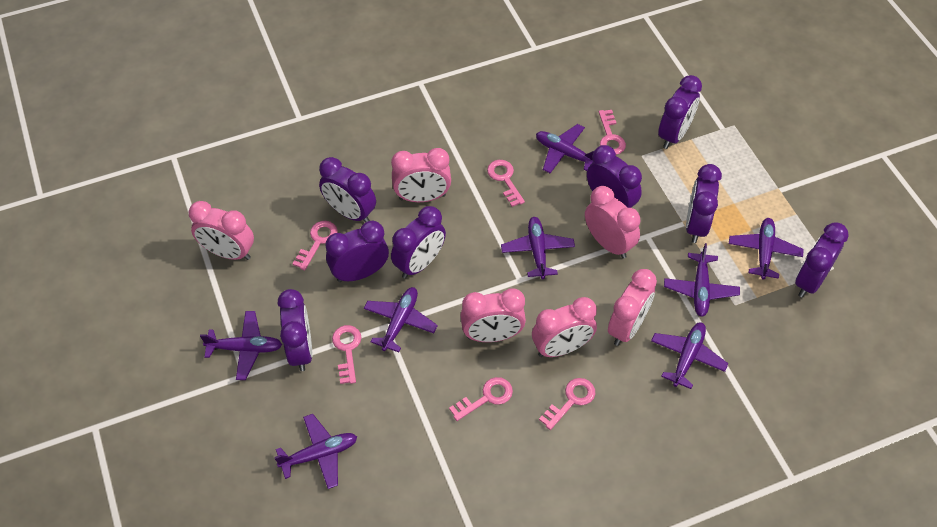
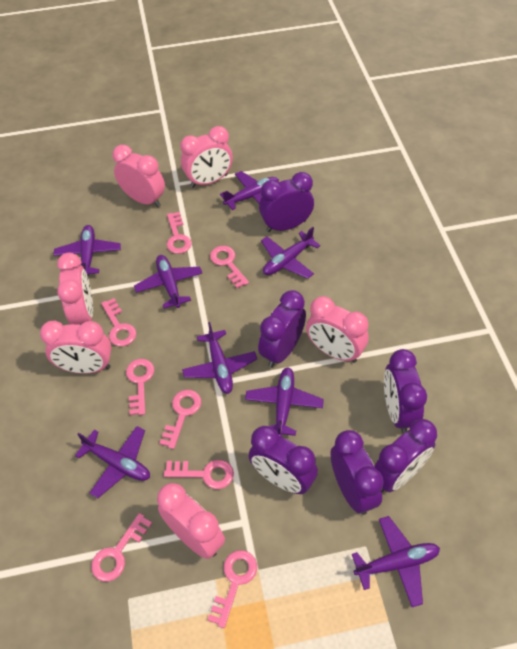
pink key: [292,221,338,270] [332,325,361,384] [449,377,513,421] [487,160,525,207] [539,378,595,430] [599,110,626,155] = 6 -> [91,513,152,582] [101,298,136,346] [126,359,154,415] [159,390,201,449] [164,460,234,489] [167,212,192,254] [208,550,257,628] [210,246,249,288] = 8
purple clock: [278,289,312,371] [319,157,376,222] [325,221,389,282] [391,206,446,279] [587,145,642,208] [658,75,702,149] [686,164,722,243] [795,223,848,298] = 8 -> [249,426,318,494] [258,290,306,368] [259,172,314,232] [331,430,384,515] [375,419,437,492] [384,349,427,434] = 6

